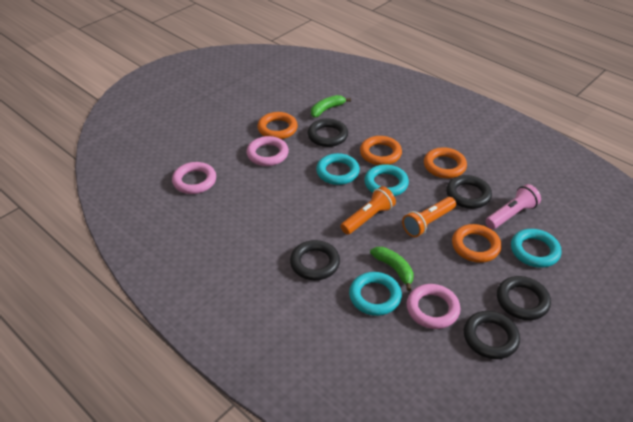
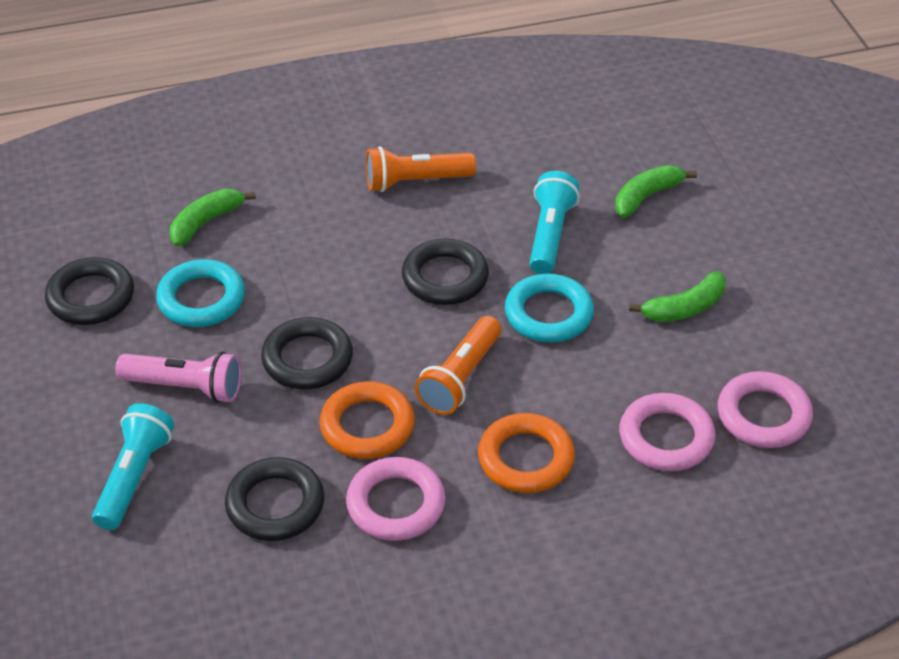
black ring: [290,240,340,280] [308,118,348,147] [446,175,492,209] [464,311,520,359] [497,276,551,320] = 5 -> [45,257,134,325] [225,457,324,541] [261,317,353,389] [402,239,489,305] = 4
green banana: [311,95,351,117] [370,247,414,291] = 2 -> [170,189,256,247] [615,165,697,218] [629,272,726,322] = 3
orange ring: [257,112,298,139] [360,136,402,165] [424,147,467,178] [452,224,502,263] = 4 -> [320,381,415,459] [478,413,575,493] = 2
turquoise flashlight: none = 0 -> [92,403,174,530] [529,171,580,274] = 2
turquoise ring: [316,153,360,185] [349,272,402,316] [364,164,409,196] [511,229,561,268] = 4 -> [156,259,245,327] [505,274,594,343] = 2

